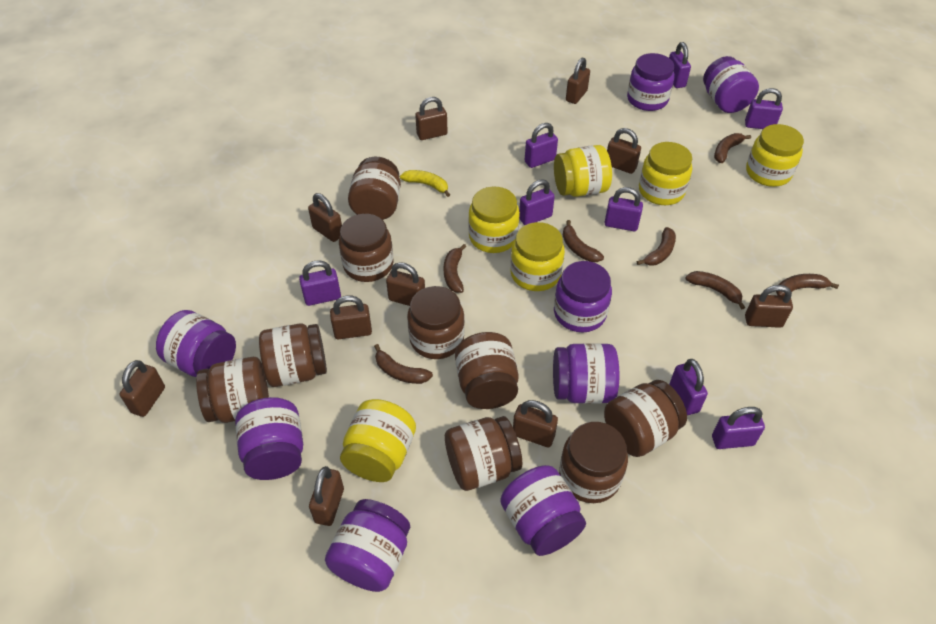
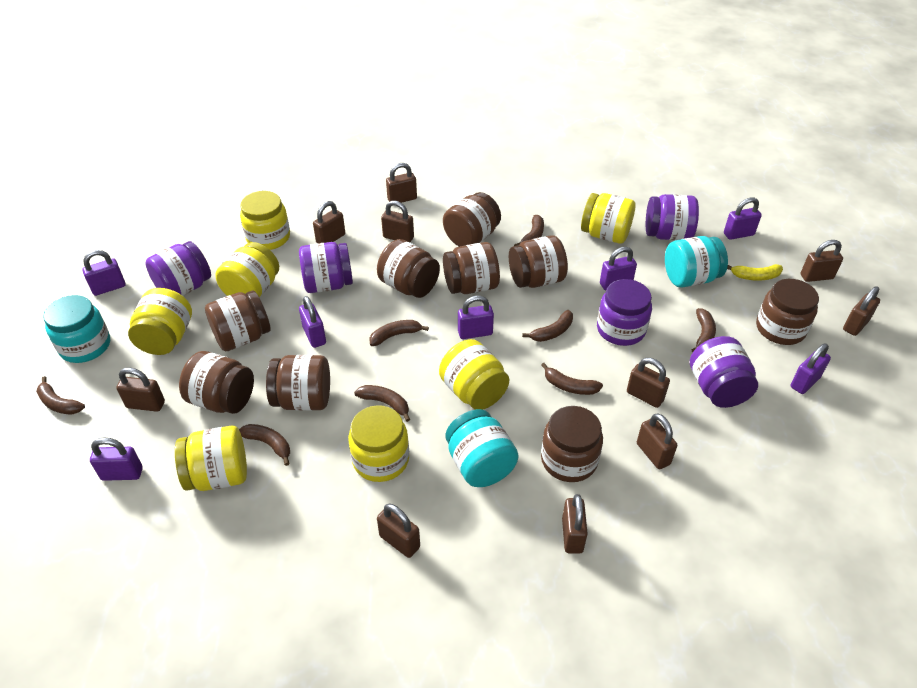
brown banana: [374,344,433,384] [444,244,466,293] [563,220,604,262] [637,227,676,266] [685,271,745,309] [714,133,751,163] [776,274,839,296] = 7 -> [36,376,85,415] [239,424,290,466] [354,385,410,422] [369,320,429,346] [514,215,544,246] [522,310,573,342] [541,363,603,395] [692,308,716,352] = 8
purple jar: [156,310,236,377] [235,397,303,480] [325,499,410,592] [500,465,586,556] [553,343,619,404] [554,261,612,332] [627,53,675,111] [703,56,759,113] = 8 -> [145,241,211,296] [299,242,353,293] [597,279,652,346] [646,194,699,240] [690,336,758,408] = 5
purple padlock: [299,260,341,306] [519,179,555,225] [525,123,558,168] [604,187,643,231] [669,42,691,88] [669,359,708,415] [712,407,765,449] [745,88,783,129] = 8 -> [83,250,126,296] [90,438,143,481] [299,296,326,348] [458,296,494,339] [600,247,637,290] [724,198,762,240] [790,343,831,394] = 7
turquoise jar: none = 0 -> [43,295,110,363] [445,409,519,487] [665,236,728,288] = 3
yellow jar: [340,399,416,482] [468,187,520,253] [510,222,565,291] [554,145,612,197] [639,142,692,205] [746,124,804,187] = 6 -> [128,288,192,355] [175,426,247,491] [215,242,279,297] [240,191,290,250] [348,405,409,482] [439,339,510,410] [581,193,636,244] = 7

